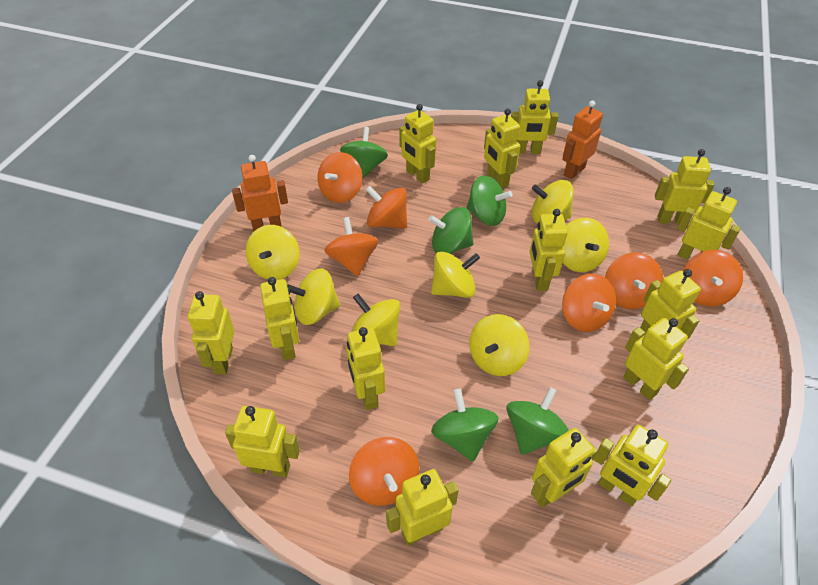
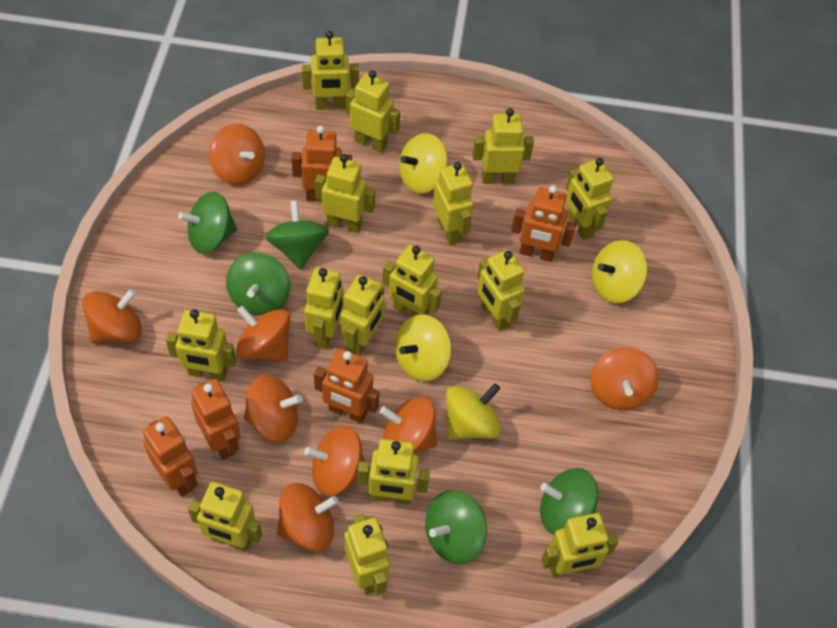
orange robot: [232,155,288,232] [562,100,603,179] = 2 -> [143,417,198,497] [191,379,240,460] [291,126,352,201] [314,349,379,423] [511,185,576,262] = 5
orange spinning top: [318,152,362,203] [324,217,379,277] [349,437,419,506] [366,186,407,228] [562,273,616,332] [605,253,663,309] [683,250,743,307] = 7 -> [82,289,142,343] [209,124,265,185] [236,306,290,361] [244,375,302,442] [277,483,338,551] [304,426,365,496] [380,396,437,454] [591,347,659,410] = 8
yellow spinning top: [246,225,299,280] [287,268,340,325] [351,294,400,346] [431,251,480,298] [469,314,530,376] [531,180,574,224] [563,218,609,272] = 7 -> [395,314,452,381] [399,133,448,193] [446,383,501,440] [592,240,648,303] = 4

